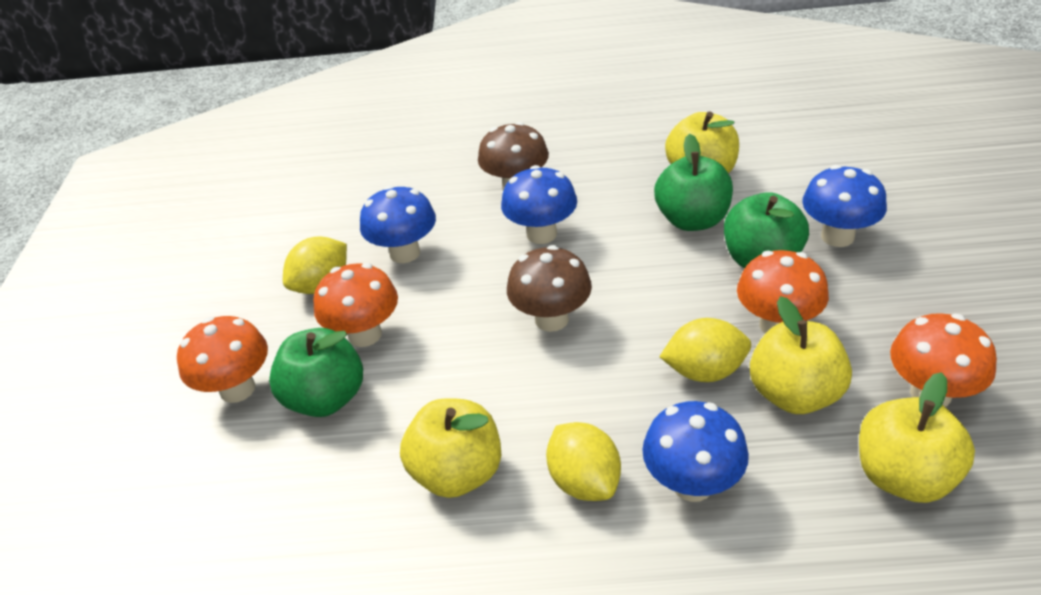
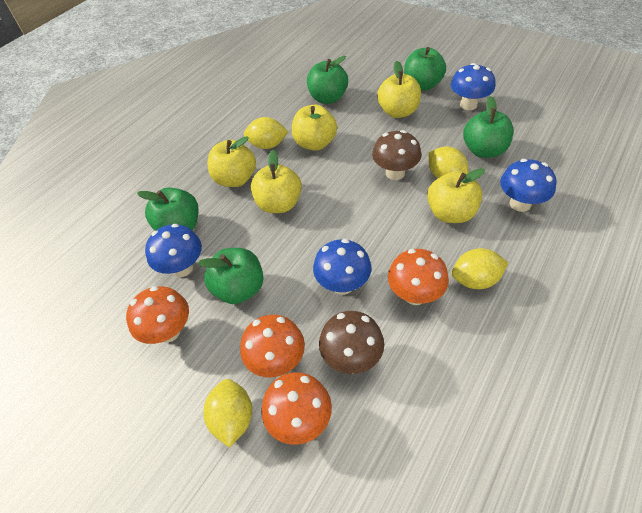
green apple: [269,328,363,417] [654,134,733,231] [724,192,809,268] = 3 -> [137,188,199,231] [198,248,264,304] [307,56,348,104] [404,47,446,91] [463,96,514,158] = 5
yellow apple: [400,398,501,498] [665,111,739,173] [750,296,852,414] [859,372,975,503] = 4 -> [208,136,256,187] [251,150,302,213] [292,104,337,151] [377,61,421,118] [427,168,485,223] = 5
yellow lemon: [283,237,347,294] [546,422,621,501] [659,318,751,382] = 3 -> [203,379,252,448] [244,117,288,149] [428,146,469,179] [451,248,508,289] = 4

